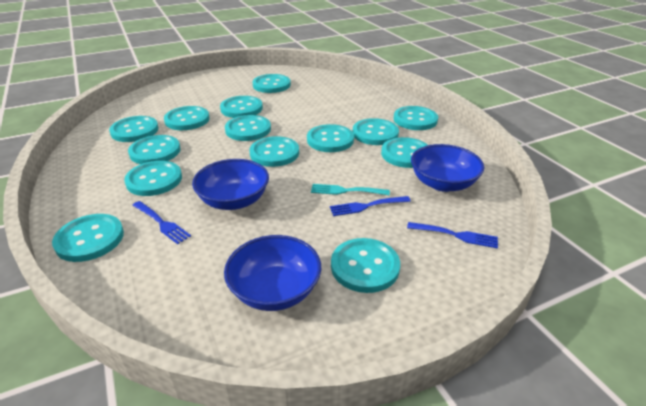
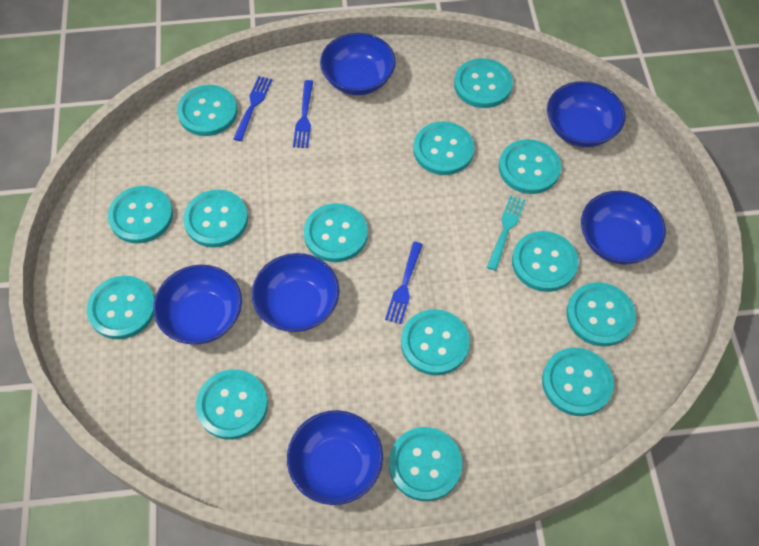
blue bowl: [192,159,269,210] [224,235,321,311] [411,144,484,192] = 3 -> [153,265,242,344] [252,253,339,332] [287,410,383,505] [320,33,396,95] [547,81,625,147] [581,191,666,265] = 6

